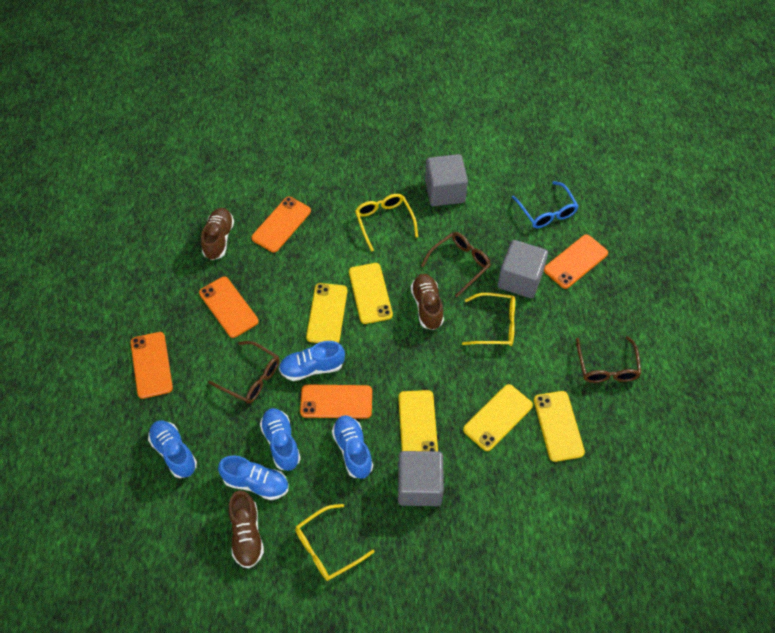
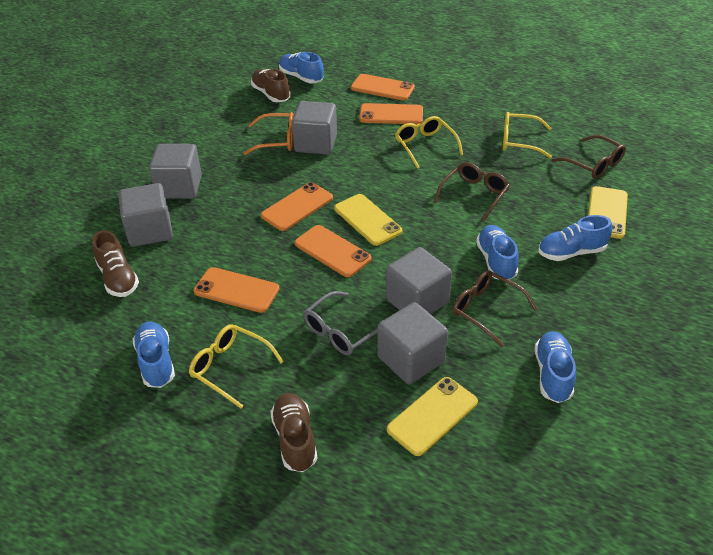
blue glasses: [512,181,579,228] = 1 -> none = 0
grey cube: [398,451,444,506] [425,154,468,206] [498,240,548,298] = 3 -> [119,183,173,247] [149,144,202,199] [292,101,337,155] [377,302,448,384] [386,247,452,314] = 5
grey glasses: none = 0 -> [303,291,378,355] = 1
orange glasses: none = 0 -> [243,112,294,155] = 1
yellow phone: [306,283,347,343] [349,263,393,324] [398,390,438,451] [463,384,533,451] [534,391,585,462] = 5 -> [334,194,402,246] [387,377,478,456] [588,186,628,239] = 3

